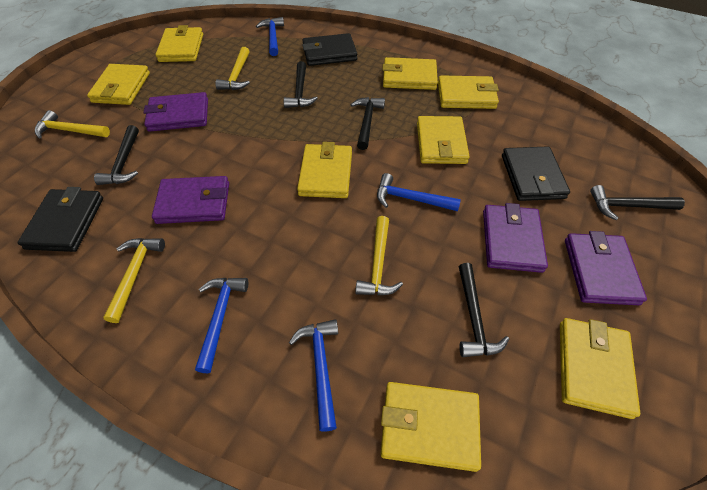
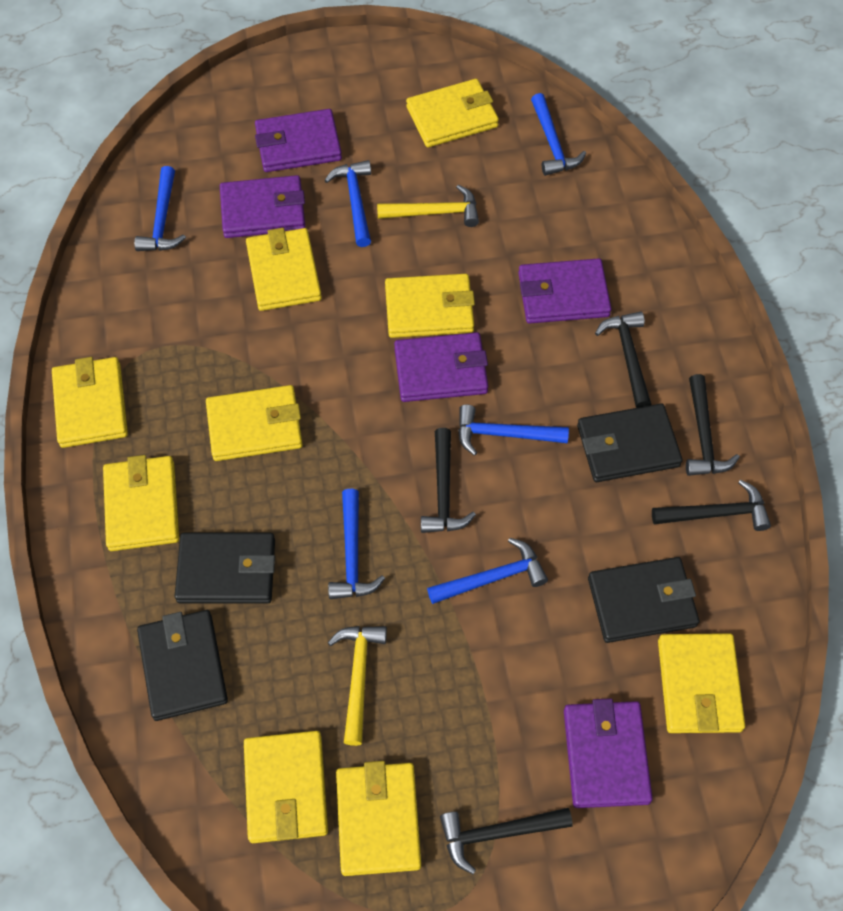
black wallet: [18,187,103,252] [302,33,357,66] [502,146,570,201] = 3 -> [137,610,228,721] [174,533,275,603] [577,404,683,482] [588,557,700,643] = 4
blue hammer: [195,278,248,373] [256,17,284,56] [289,319,338,432] [377,173,461,211] = 4 -> [134,166,186,251] [324,160,371,247] [328,489,385,599] [427,538,548,604] [458,404,569,456] [531,93,586,176] = 6
purple wallet: [143,92,208,132] [152,176,229,224] [483,203,548,273] [565,231,647,305] = 4 -> [220,175,306,238] [255,109,342,172] [394,332,488,402] [518,258,611,324] [564,698,653,808] = 5
yellow hammer: [35,110,110,138] [103,238,165,323] [215,47,250,90] [355,216,403,295] = 4 -> [328,626,387,746] [377,185,479,227] = 2
yellow wallet: [87,64,150,105] [155,25,203,62] [297,142,352,198] [381,382,481,472] [382,57,438,90] [417,116,470,164] [438,76,499,109] [560,318,640,419] = 8 -> [52,357,128,448] [103,455,179,551] [206,385,303,461] [244,731,328,843] [246,228,322,311] [336,761,421,876] [385,274,475,338] [406,79,499,147] [658,633,745,733] = 9

